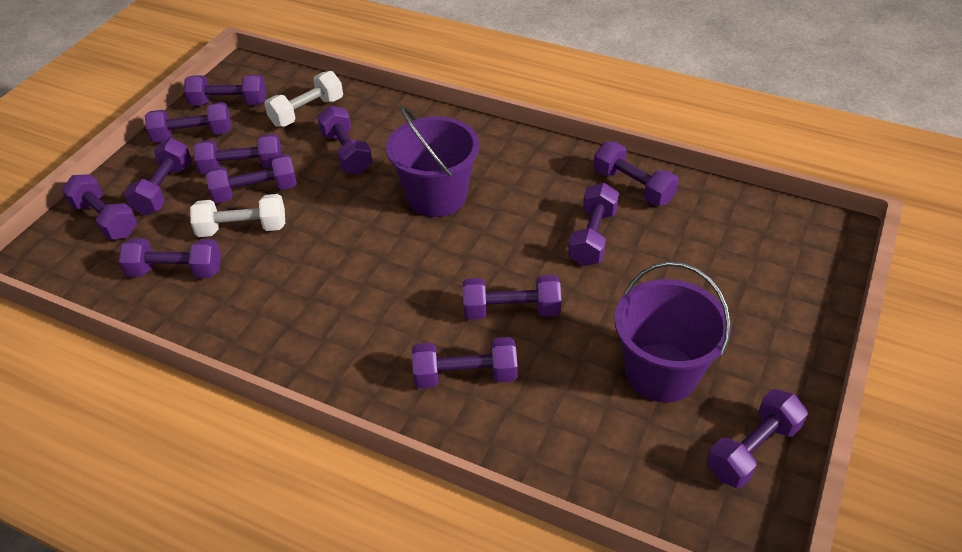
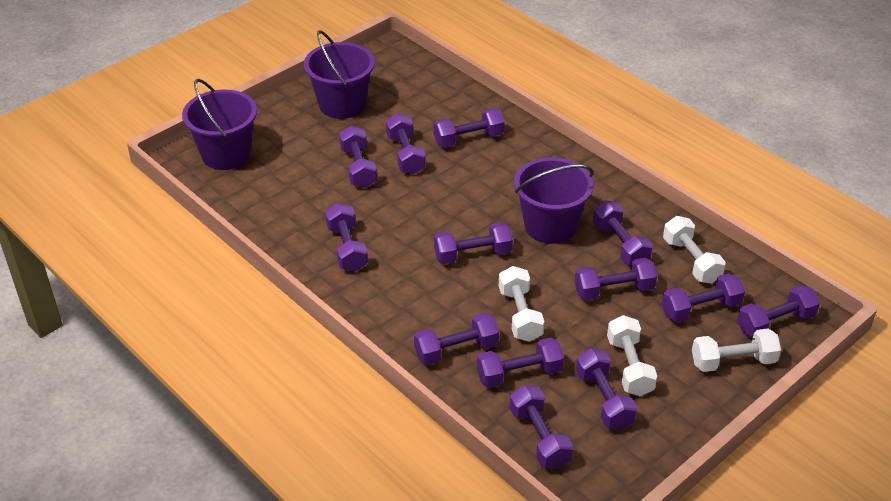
purple bucket: [386,106,480,217] [614,261,732,402] = 2 -> [182,79,257,170] [304,30,375,119] [514,157,594,244] = 3
white dumbbell: [190,194,285,237] [264,71,343,127] = 2 -> [499,266,544,342] [607,315,657,396] [663,216,725,284] [692,329,781,372] = 4

